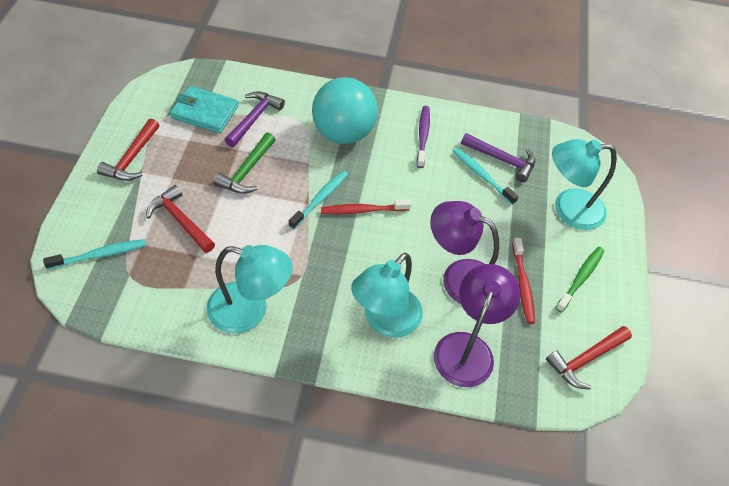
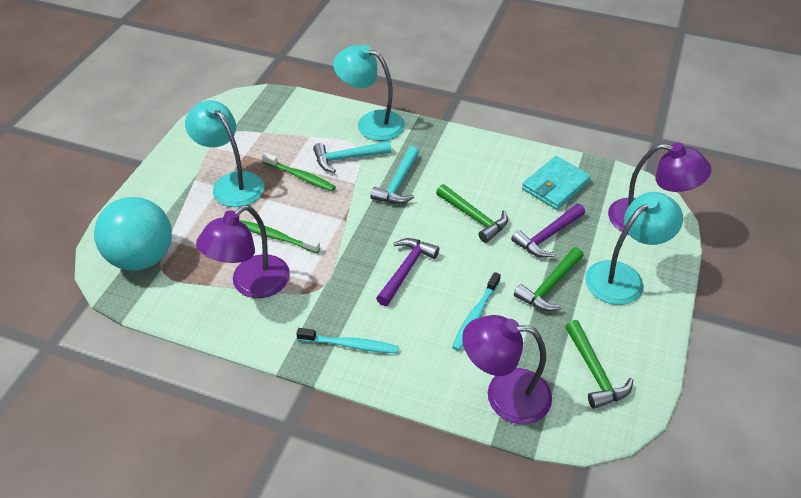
green hammer: [213,132,276,194] = 1 -> [436,184,508,243] [514,247,584,311] [565,320,633,409] = 3
green toothbrush: [556,247,604,313] = 1 -> [240,220,320,253] [262,153,336,191] = 2
purple lamp: [430,201,499,304] [434,264,520,387] = 2 -> [196,205,290,298] [462,315,552,424] [608,143,712,231] = 3
purple toothbrush: [417,106,430,168] = 1 -> none = 0
red hammer: [97,119,159,181] [146,185,215,253] [546,326,632,390] = 3 -> none = 0
red toothbrush: [321,200,411,214] [512,238,535,324] = 2 -> none = 0
turquoise hammer: none = 0 -> [313,141,392,173] [370,146,419,204] = 2
turquoise toothbrush: [43,239,146,270] [288,170,348,230] [453,148,518,205] = 3 -> [296,328,399,353] [452,272,501,351] = 2

